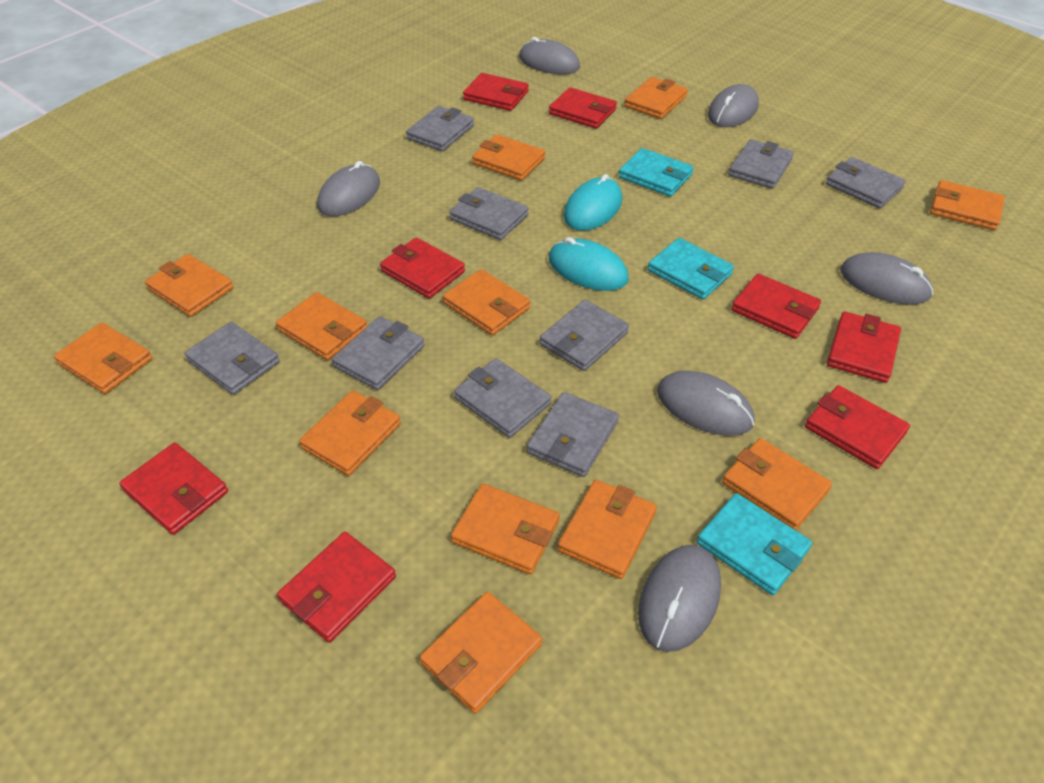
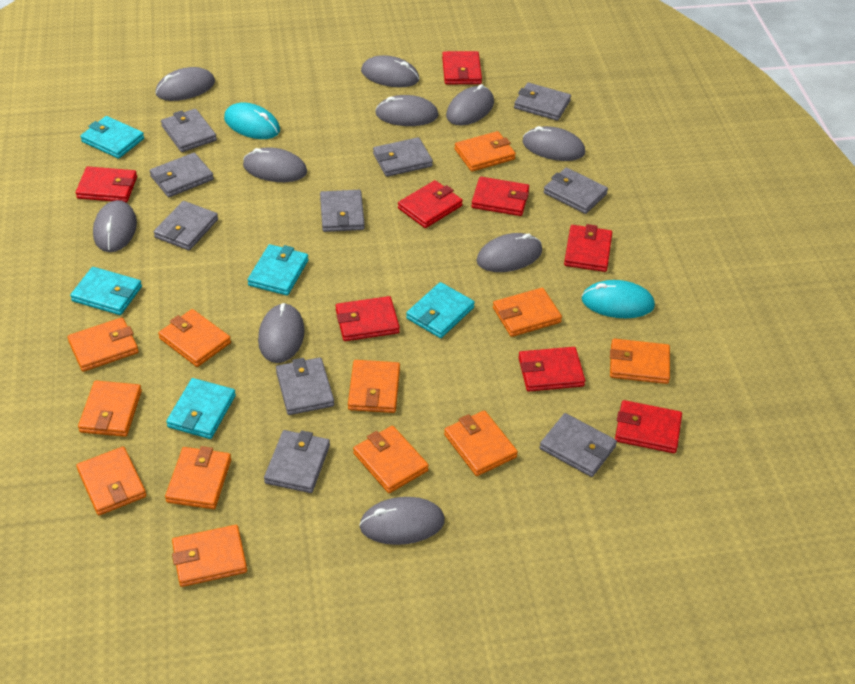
grey mouse: [317,161,380,216] [519,37,580,74] [638,545,721,652] [657,371,755,436] [708,84,759,127] [840,252,933,305] = 6 -> [93,200,137,252] [155,67,215,101] [243,147,307,182] [258,303,305,363] [359,497,445,545] [361,55,420,87] [375,95,439,126] [446,84,494,126] [476,233,542,272] [523,126,585,161] = 10
grey wallet: [185,322,280,395] [332,316,425,390] [406,106,474,151] [449,187,529,240] [454,358,551,438] [527,392,619,477] [540,300,629,371] [729,139,794,189] [826,157,906,209] = 9 -> [150,153,214,197] [154,201,218,250] [161,109,217,152] [264,430,330,493] [276,357,334,415] [320,190,365,232] [373,137,433,177] [514,83,571,121] [540,413,617,477] [544,167,608,214] = 10
turquoise wallet: [618,148,694,197] [648,238,734,300] [697,493,812,595] = 3 -> [70,267,142,315] [80,116,144,159] [166,378,236,439] [247,244,309,296] [406,282,475,338] = 5

